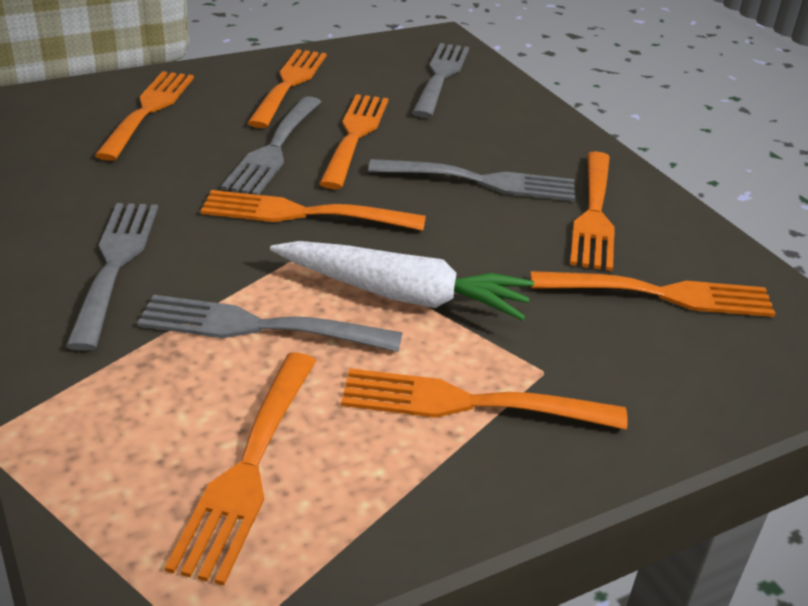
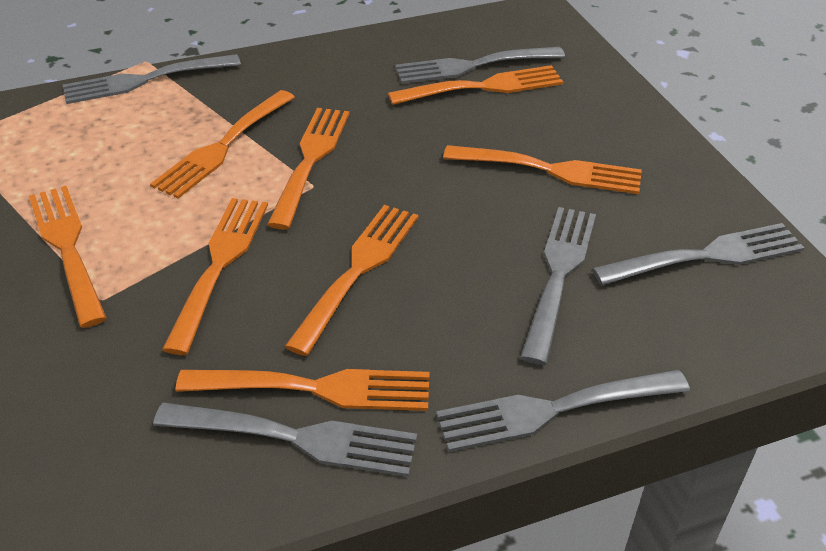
grey fork: [66,203,158,351] [137,295,403,352] [221,96,321,195] [368,159,575,201] [412,43,469,118] = 5 -> [63,54,241,104] [153,403,417,477] [395,47,565,84] [436,370,690,452] [520,207,596,365] [592,223,804,285] = 6
white carrot: [270,241,534,321] = 1 -> none = 0

